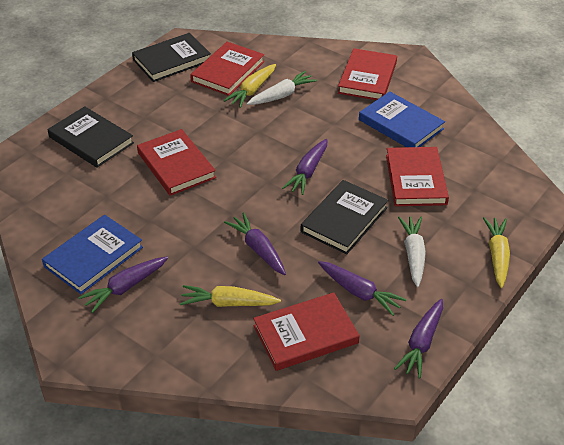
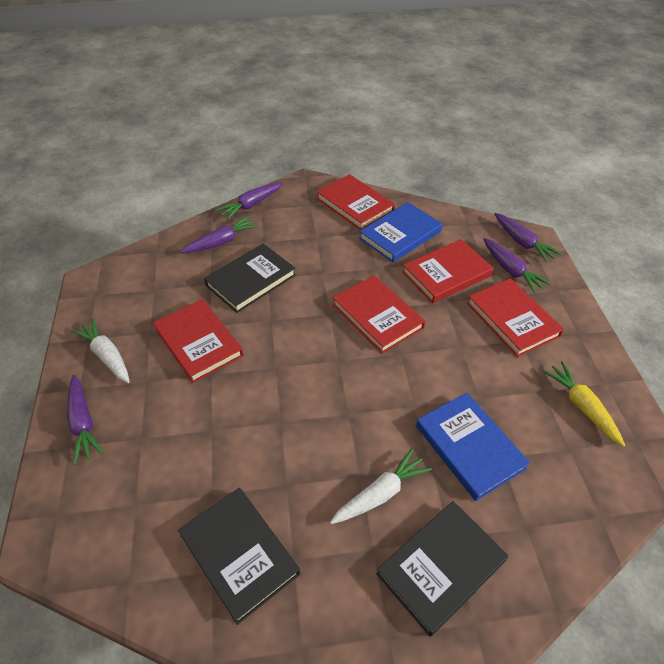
yellow carrot: [180,285,281,307] [223,64,276,108] [483,217,510,288] = 3 -> [542,361,625,447] = 1

